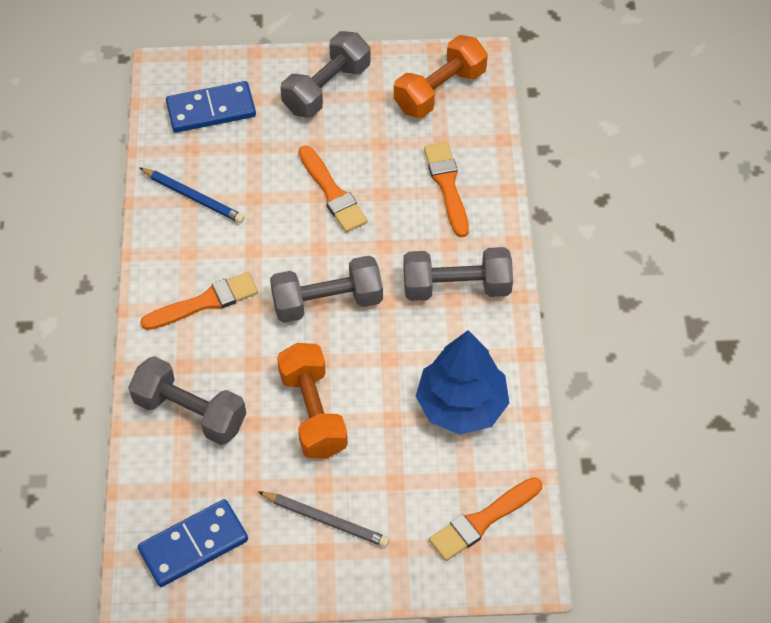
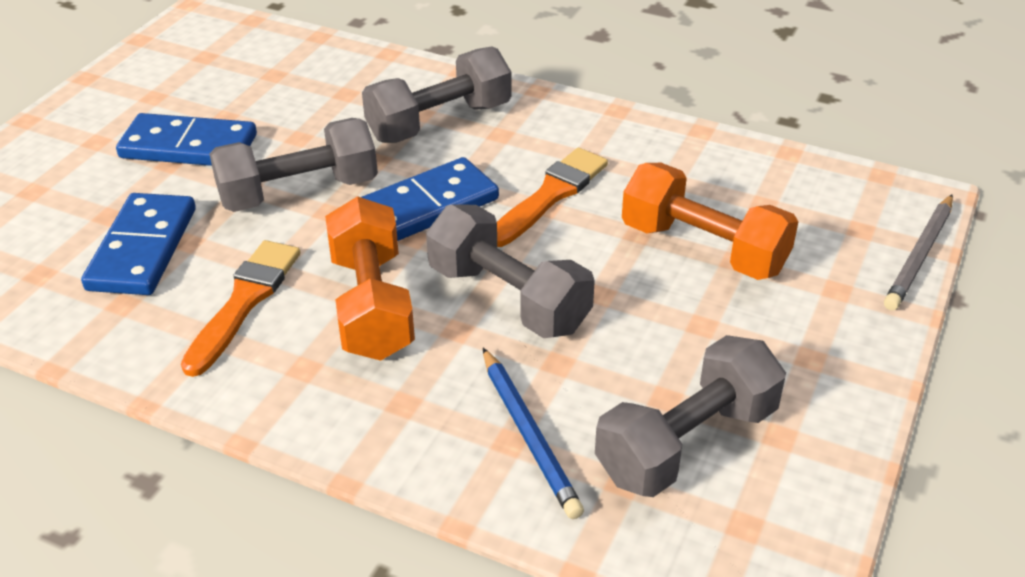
blue domino: [138,499,248,587] [166,81,256,133] = 2 -> [81,193,196,295] [116,113,257,166] [361,157,499,241] = 3
blue tree: [416,330,509,435] = 1 -> none = 0
orange brush: [140,272,258,330] [299,145,368,232] [424,142,469,238] [429,477,542,561] = 4 -> [181,240,300,377] [497,148,608,247] = 2

